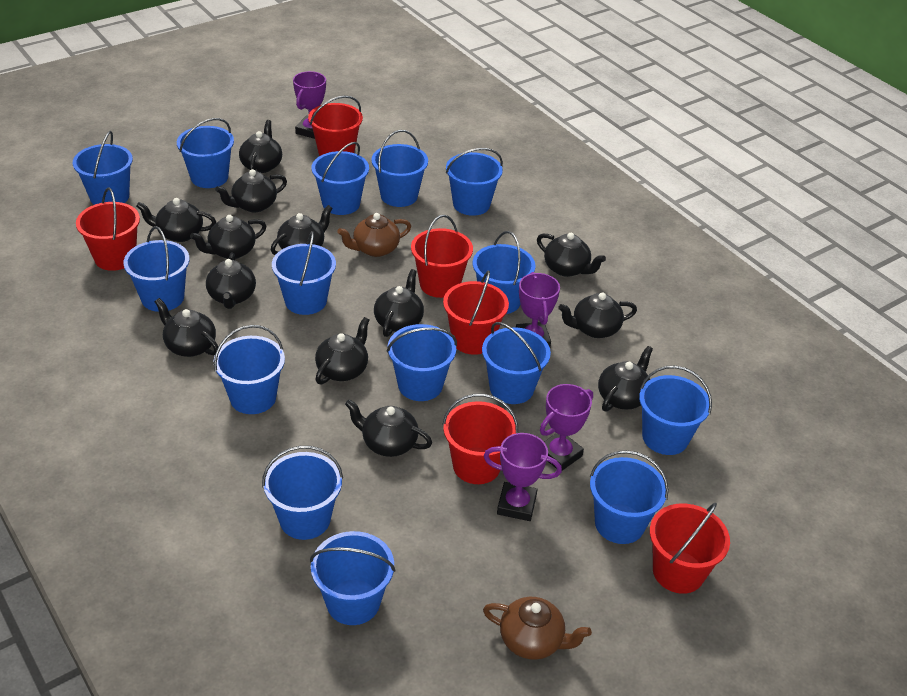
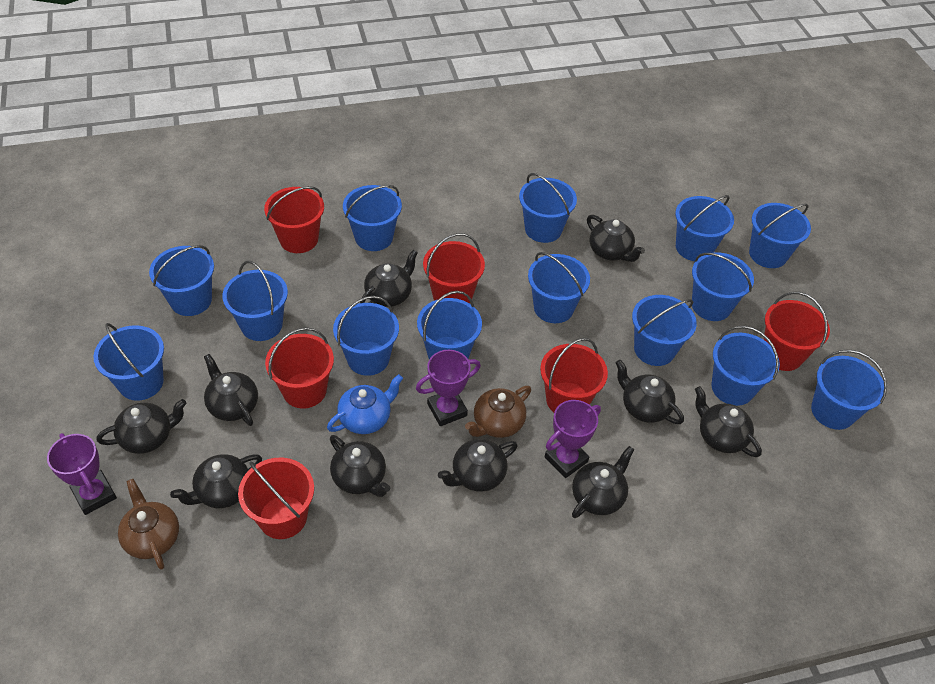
black teapot: [136,198,216,242] [155,298,218,357] [190,215,267,259] [206,253,256,309] [215,169,287,212] [239,120,282,173] [271,205,333,255] [315,317,369,384] [345,399,432,457] [374,269,424,337] [537,233,606,277] [558,293,637,338] [598,346,653,412] = 13 -> [96,399,186,454] [170,454,262,508] [204,354,258,426] [330,435,390,497] [360,250,418,307] [438,439,518,492] [572,446,634,518] [587,215,645,262] [616,360,684,424] [695,386,762,457] = 10
blue bucket: [73,131,133,205] [123,226,190,312] [177,118,234,188] [214,325,285,414] [262,446,343,540] [272,231,336,315] [310,531,396,625] [312,142,369,215] [371,130,428,207] [387,324,457,401] [446,148,503,216] [473,231,535,314] [482,322,551,404] [590,450,669,544] [639,365,712,455] = 15 -> [93,323,164,401] [149,245,214,316] [222,261,288,341] [333,296,399,376] [343,185,402,251] [417,291,482,359] [519,173,577,243] [528,252,590,323] [632,295,697,366] [675,195,734,261] [692,253,754,321] [712,326,780,406] [749,203,811,268] [811,350,887,430] = 14
blue teapot: none = 0 -> [327,374,403,434] = 1
purple trophy: [293,71,326,139] [483,433,562,521] [516,272,560,347] [540,384,593,471] = 4 -> [47,433,117,515] [416,350,481,426] [545,400,601,478] = 3

